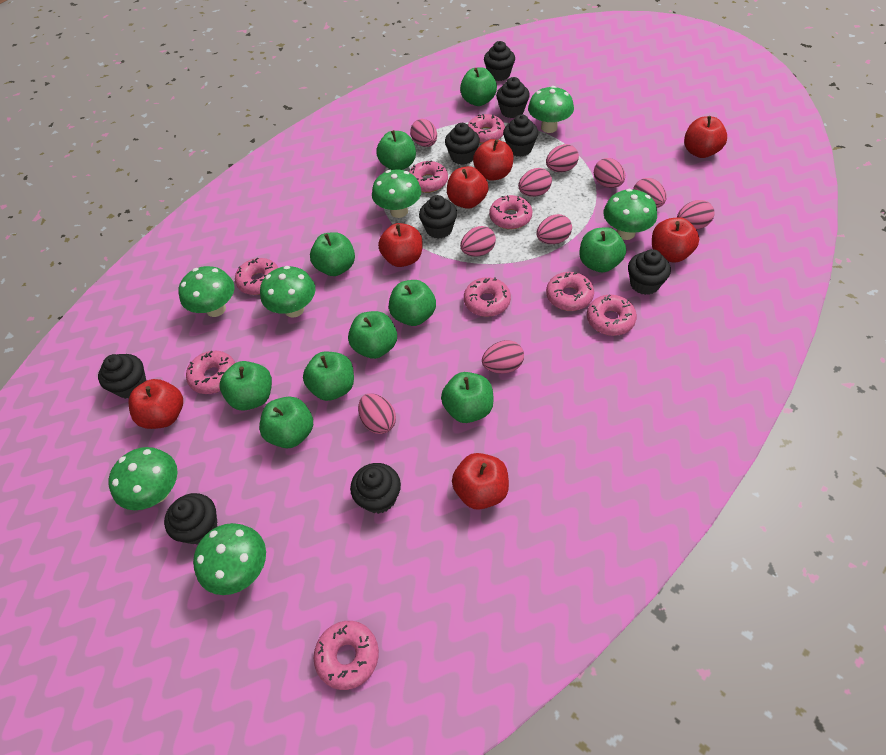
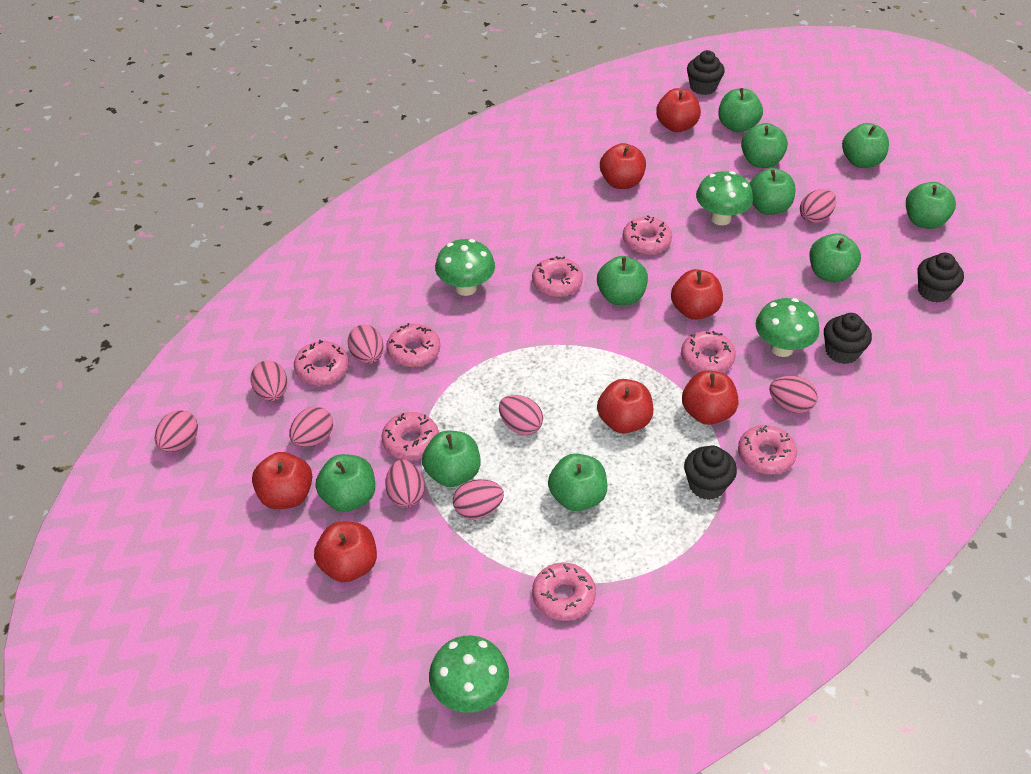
black cupcake: [98,354,147,399] [164,493,218,545] [350,463,401,514] [419,195,457,239] [445,123,480,165] [484,41,515,81] [496,77,530,118] [503,114,538,157] [628,249,671,295] = 9 -> [684,445,737,500] [687,50,725,95] [824,313,872,364] [917,253,964,303] = 4
green mushroom: [108,447,178,510] [178,266,234,317] [193,523,266,595] [260,266,315,318] [372,170,421,218] [528,86,574,133] [603,189,657,240] = 7 -> [429,635,509,713] [435,239,495,296] [696,171,753,225] [756,298,819,357] = 4
pink donut: [186,351,235,394] [235,258,278,295] [314,621,379,690] [409,160,448,193] [464,277,511,317] [468,114,505,144] [489,195,532,229] [546,271,594,311] [587,294,637,336] = 9 -> [294,340,349,385] [382,412,439,460] [386,323,440,367] [532,256,583,297] [532,562,596,621] [623,216,672,254] [681,331,736,373] [738,425,797,474] = 8
pink egg: [358,393,396,434] [410,119,437,147] [460,226,496,256] [482,340,524,374] [518,168,552,197] [536,214,572,244] [546,144,579,172] [594,158,625,188] [633,178,667,208] [677,200,715,229] = 10 -> [155,410,198,453] [250,360,287,401] [289,407,333,447] [348,325,384,364] [386,460,424,508] [453,479,504,519] [499,395,543,435] [769,376,818,413] [800,189,836,223] = 9

